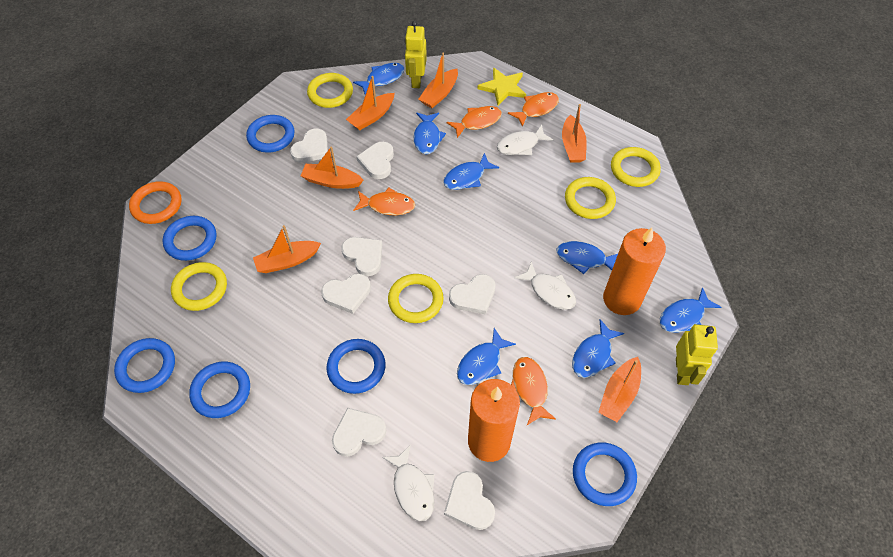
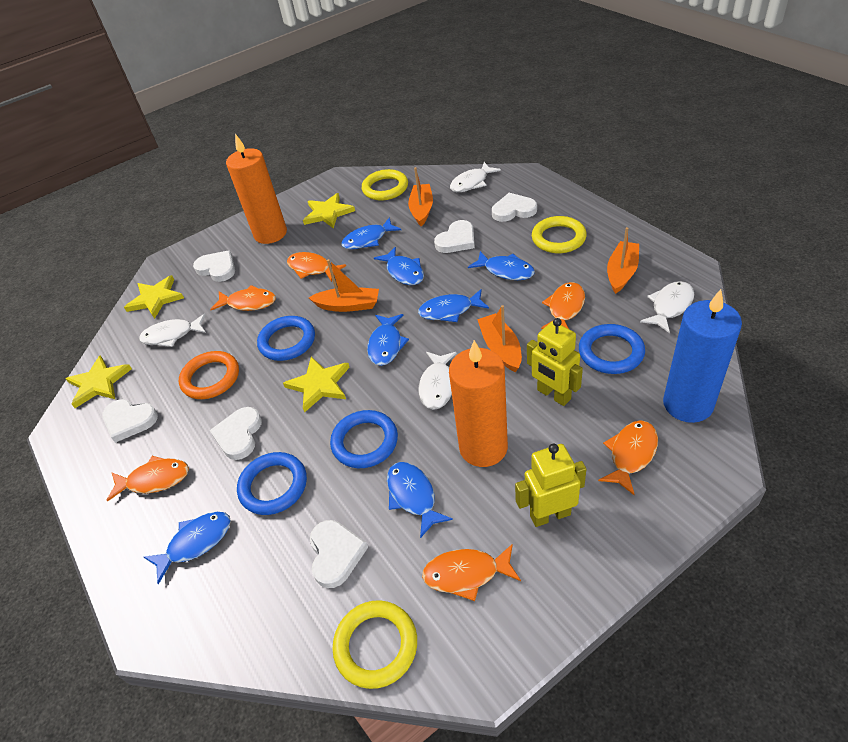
blue candle: none = 0 -> [663,289,742,423] = 1
blue ring: [114,338,175,393] [163,216,216,261] [189,362,250,418] [246,115,295,153] [327,339,386,394] [573,442,637,506] = 6 -> [237,452,307,515] [257,316,315,361] [330,410,398,468] [579,324,645,374] = 4
orange boat: [253,225,321,273] [301,146,364,189] [346,76,395,130] [419,52,458,108] [562,104,587,163] [598,357,641,422] = 6 -> [309,259,379,312] [408,167,433,226] [477,305,522,372] [607,227,639,294] = 4
orange fish: [353,188,415,215] [446,106,502,138] [508,92,559,127] [511,357,556,425] = 4 -> [106,456,189,502] [210,285,276,311] [287,252,346,282] [422,544,521,601] [541,282,585,329] [598,420,658,495] = 6
white fish: [382,445,435,521] [497,125,553,155] [514,261,576,310] = 3 -> [139,314,206,347] [418,352,456,410] [450,162,501,192] [640,281,694,333] = 4
white heart: [290,129,328,163] [321,274,371,314] [332,408,386,457] [341,237,382,276] [356,142,394,179] [444,471,495,530] [449,274,495,315] = 7 -> [102,399,158,443] [193,250,235,282] [210,407,262,460] [310,520,368,588] [434,220,475,253] [492,193,537,222] = 6
yellow ring: [171,262,227,311] [307,73,353,108] [388,274,444,323] [565,177,616,219] [611,147,661,187] = 5 -> [332,600,417,689] [362,169,408,200] [532,216,587,253] = 3
yellow star: [478,67,526,105] = 1 -> [65,355,132,408] [124,275,184,319] [283,357,350,413] [303,193,355,229] = 4

